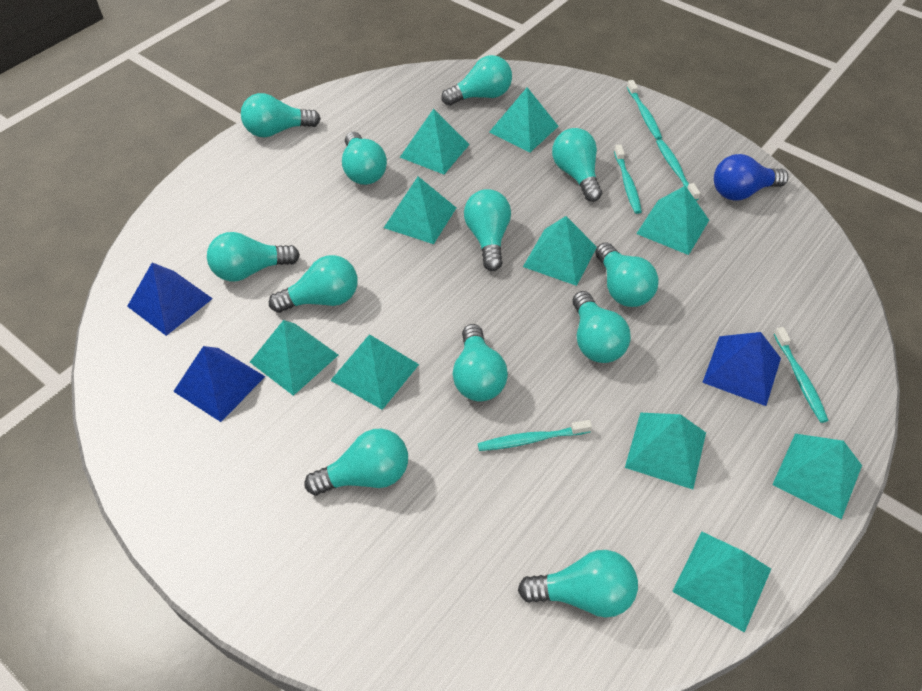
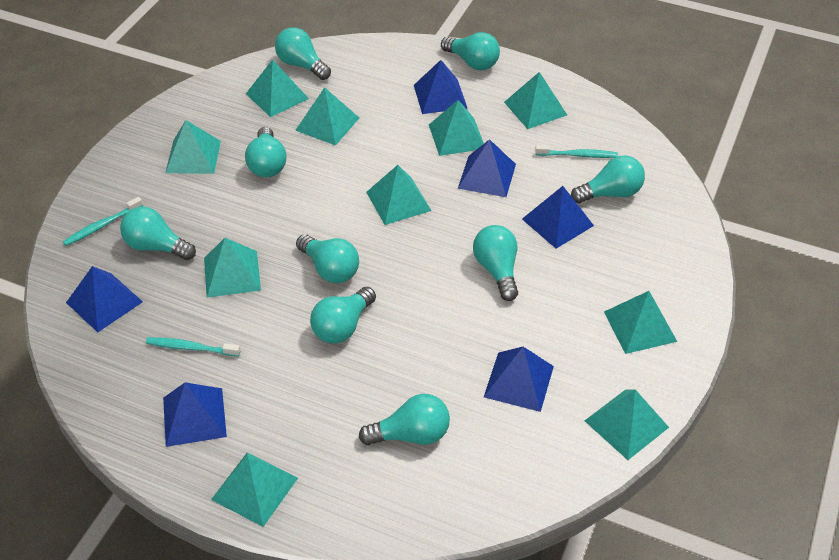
blue light bulb: [714,154,788,201] = 1 -> none = 0
blue pyramid: [127,263,213,336] [173,346,265,422] [702,332,781,406] = 3 -> [66,266,143,332] [163,382,227,447] [414,60,467,114] [458,139,516,197] [484,347,554,412] [522,186,594,249] = 6
turquoise light bulb: [207,232,300,281] [241,93,321,137] [269,255,358,313] [304,428,408,495] [342,132,387,185] [441,55,512,106] [453,324,508,401] [464,189,511,271] [518,550,638,617] [552,128,602,202] [572,291,631,363] [595,242,659,307] = 12 -> [120,207,196,260] [245,127,286,177] [275,27,331,80] [296,234,359,283] [310,287,376,344] [359,394,450,445] [441,32,500,70] [473,225,518,301] [571,155,645,204] = 9
turquoise toothbrush: [478,420,592,451] [614,144,642,214] [627,80,662,140] [656,139,700,201] [774,327,829,423] = 5 -> [63,197,143,246] [146,337,240,356] [535,145,618,158] = 3

